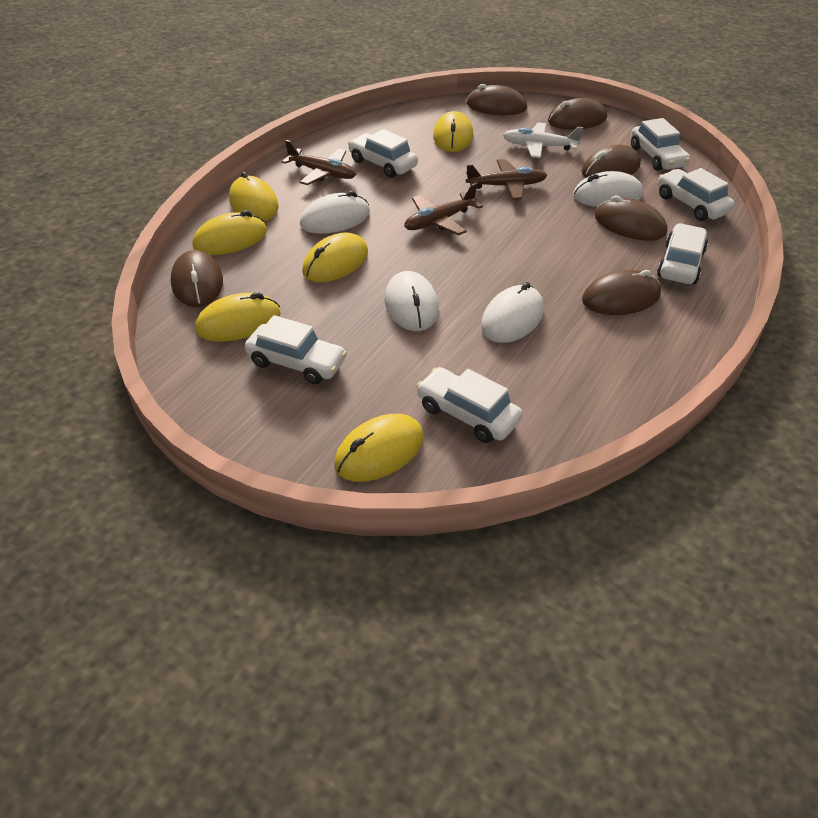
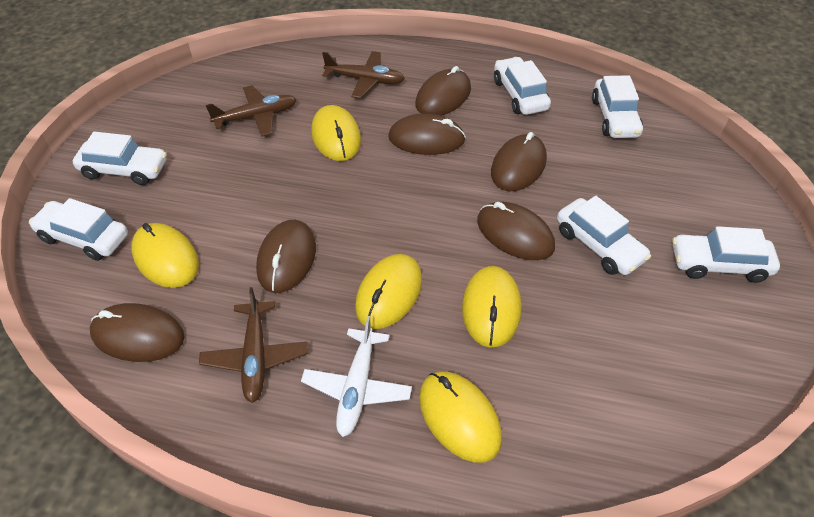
white mouse: [300,191,370,234] [385,271,439,331] [481,282,544,343] [573,171,643,207] = 4 -> none = 0
yellow mouse: [192,210,267,255] [195,292,281,342] [229,172,279,221] [302,232,368,282] [334,414,424,482] [433,111,473,152] = 6 -> [131,223,199,288] [311,105,361,161] [355,254,422,329] [419,372,502,463] [462,266,521,348] = 5

